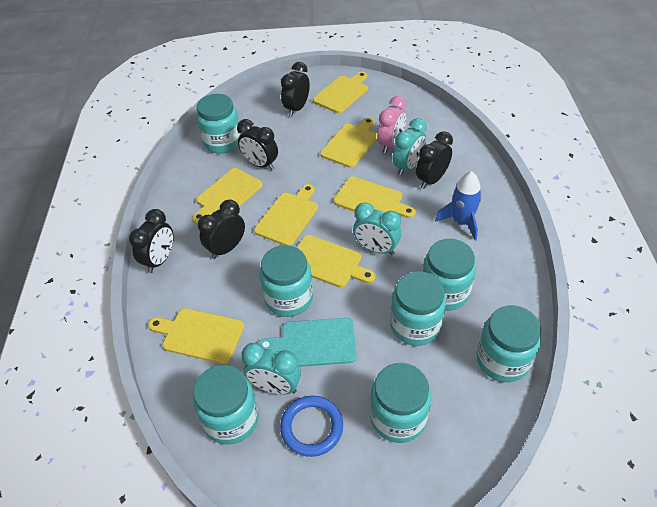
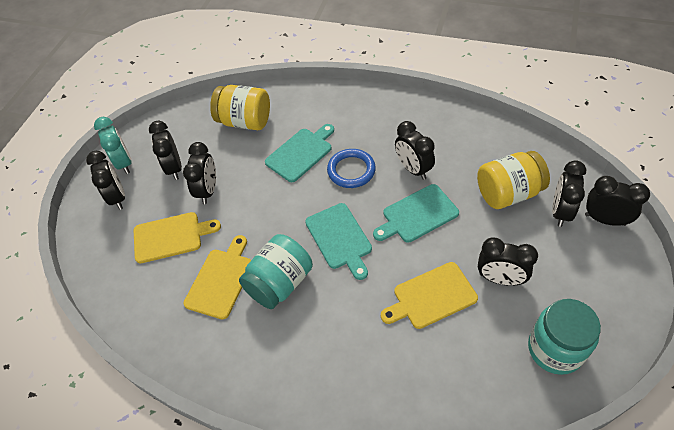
black clock: [129,209,174,273] [198,200,245,259] [237,119,278,170] [281,62,310,117] [416,131,453,189] = 5 -> [86,151,125,210] [149,120,182,180] [183,142,216,204] [395,121,435,180] [478,237,538,286] [552,160,586,227] [585,176,650,226] = 7
blue rocket: [435,171,482,241] = 1 -> none = 0
pink clock: [377,96,406,153] = 1 -> none = 0
turquoise clock: [241,343,301,394] [353,202,401,255] [393,118,427,176] = 3 -> [94,117,132,174] = 1
turquoise cutting board: [258,318,357,367] = 1 -> [265,124,334,182] [305,203,372,280] [373,184,459,243] = 3
turquoise jar: [193,365,259,444] [196,94,241,153] [260,245,313,317] [370,363,431,443] [390,271,446,346] [422,239,476,311] [476,305,541,382] = 7 -> [239,234,313,309] [528,299,601,375] = 2
yellow cutting board: [148,308,244,364] [192,168,263,224] [254,184,318,246] [296,235,375,288] [313,72,368,113] [320,117,377,168] [334,177,416,218] = 7 -> [134,212,221,263] [183,235,251,319] [381,262,478,329] = 3
yellow jar: none = 0 -> [210,85,270,130] [477,151,550,209] = 2

